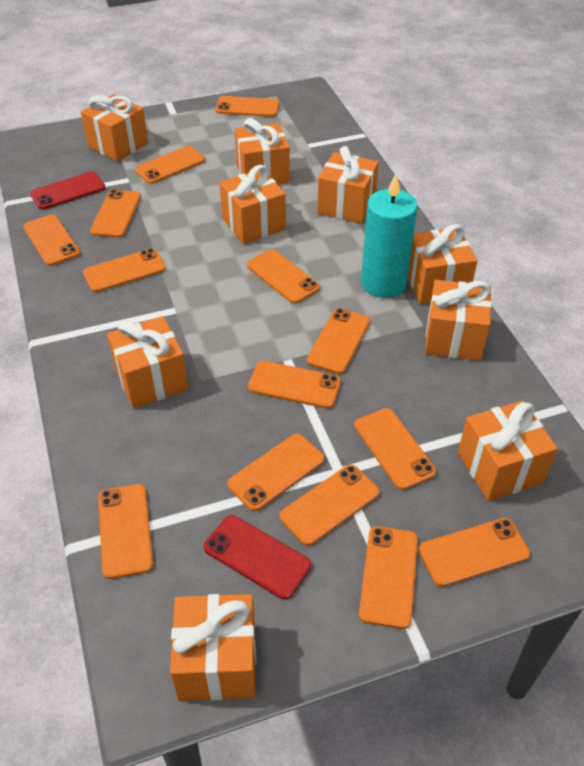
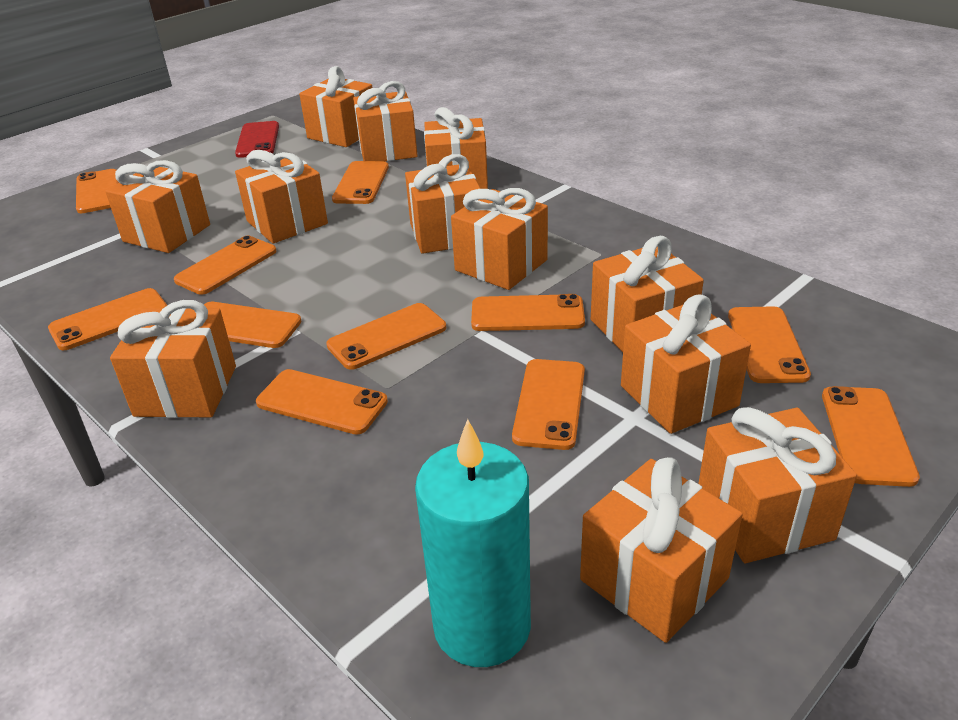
orange gift: [81,94,148,162] [107,316,189,409] [170,594,256,701] [219,165,286,244] [235,118,290,185] [317,146,379,223] [408,224,477,304] [425,280,492,361] [458,400,558,501] = 9 -> [105,160,210,253] [110,300,236,418] [235,150,328,244] [299,66,372,147] [353,81,418,161] [405,154,480,254] [424,107,488,189] [451,188,548,290] [580,457,743,643] [591,236,704,352] [621,294,751,434] [698,407,857,563] = 12
orange phone: [23,214,80,266] [83,248,166,293] [90,189,141,238] [98,484,153,579] [135,146,205,184] [216,96,279,117] [227,434,325,511] [247,249,320,304] [248,361,341,409] [279,465,380,546] [307,308,370,374] [354,408,436,490] [359,526,418,629] [419,518,530,587] = 14 -> [48,288,167,350] [76,169,119,213] [174,236,276,295] [204,302,302,348] [256,369,388,434] [326,303,446,370] [332,161,389,204] [471,294,585,331] [512,359,585,450] [728,306,811,383] [822,386,920,487] = 11
red phone: [30,172,105,210] [204,515,312,600] = 2 -> [235,121,279,158] = 1

